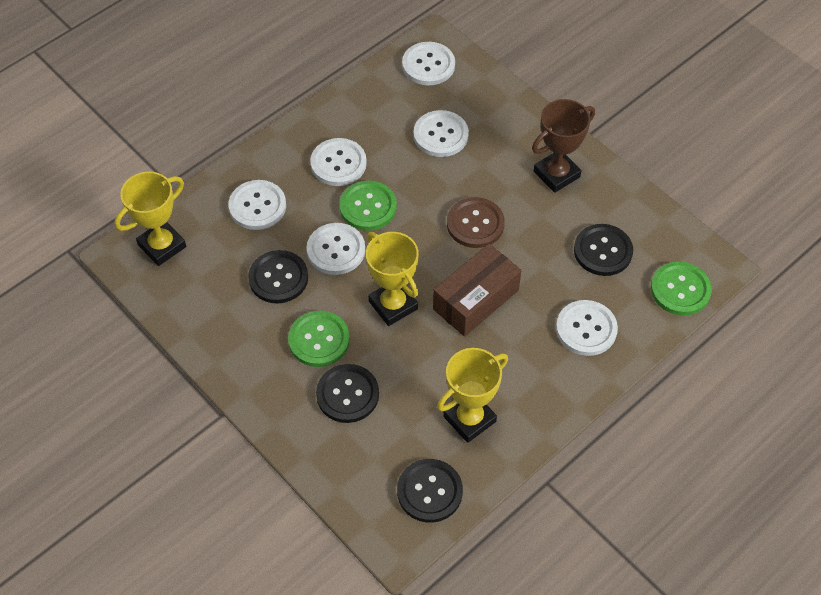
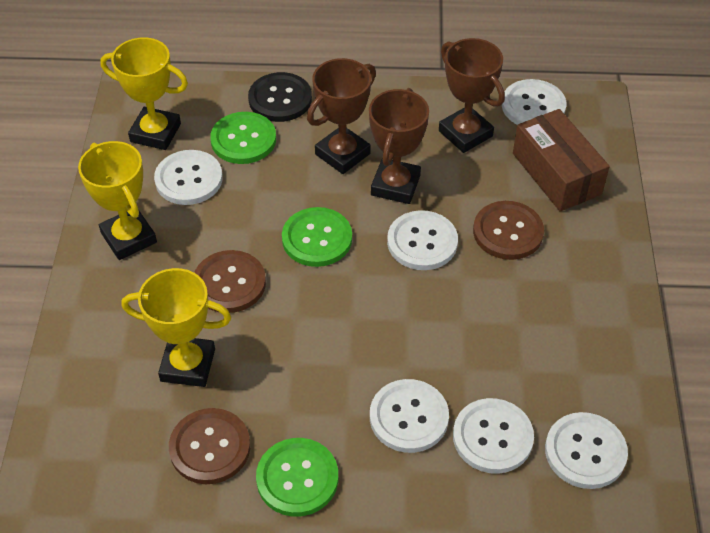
black button: [248,250,308,304] [316,364,379,423] [397,459,463,523] [574,224,633,276] = 4 -> [248,72,312,122] = 1
brown button: [447,197,505,248] = 1 -> [169,408,250,484] [194,250,266,313] [473,201,544,260] = 3
brown trophy: [532,99,595,193] = 1 -> [307,58,376,174] [369,88,429,204] [439,38,505,153] = 3

